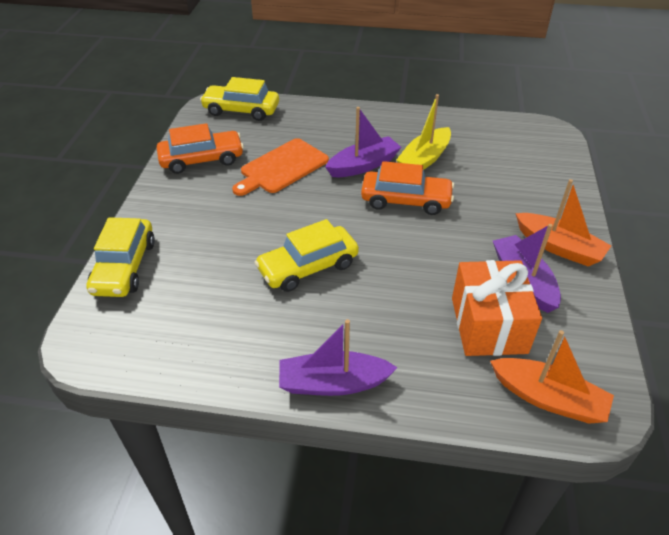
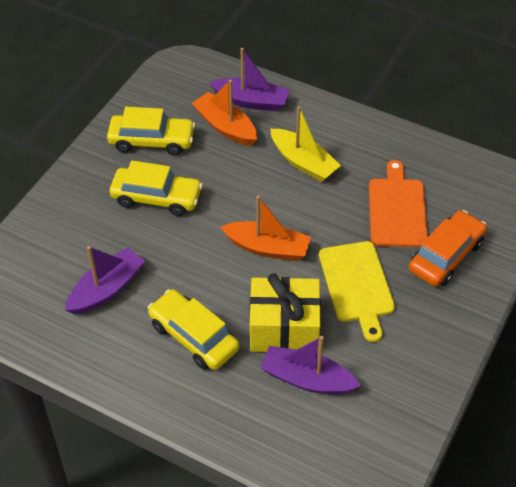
orange car: [157,123,244,174] [361,161,454,215] = 2 -> [409,210,487,287] = 1
orange gift: [452,260,542,356] = 1 -> none = 0
yellow cutting board: none = 0 -> [319,241,395,342] = 1
yellow gift: none = 0 -> [250,273,321,353] = 1

